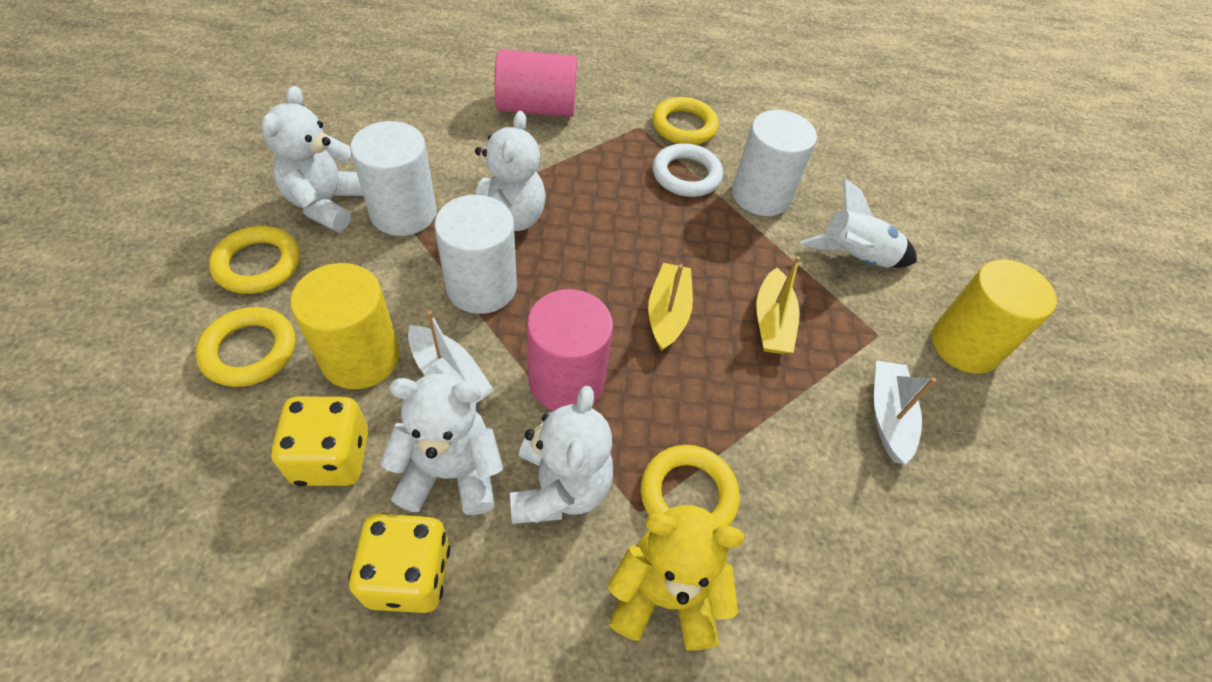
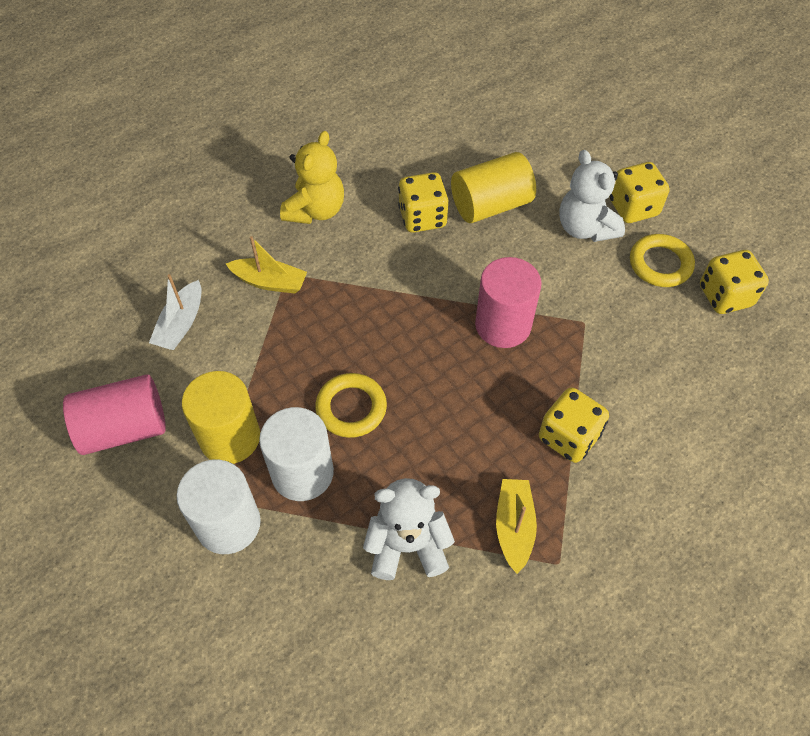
white boat: [408,311,494,403] [874,360,936,464] = 2 -> [149,274,201,350] = 1
white cylinder: [350,121,437,236] [435,195,517,314] [732,110,817,216] = 3 -> [177,460,261,554] [259,407,334,501] = 2
white ring: [653,143,723,197] = 1 -> none = 0
white rocket: [800,178,917,268] = 1 -> none = 0
white teddy bear: [261,86,363,232] [380,373,503,515] [475,111,546,231] [510,386,613,524] = 4 -> [363,478,455,580] [559,150,625,242] = 2
yellow dice: [271,396,368,486] [348,513,450,613] = 2 -> [398,172,448,233] [539,387,609,463] [609,162,670,223] [700,250,769,314] = 4
yellow ring: [195,307,296,387] [209,226,300,294] [641,445,740,526] [652,97,718,145] = 4 -> [315,373,387,438] [630,234,695,287] = 2

